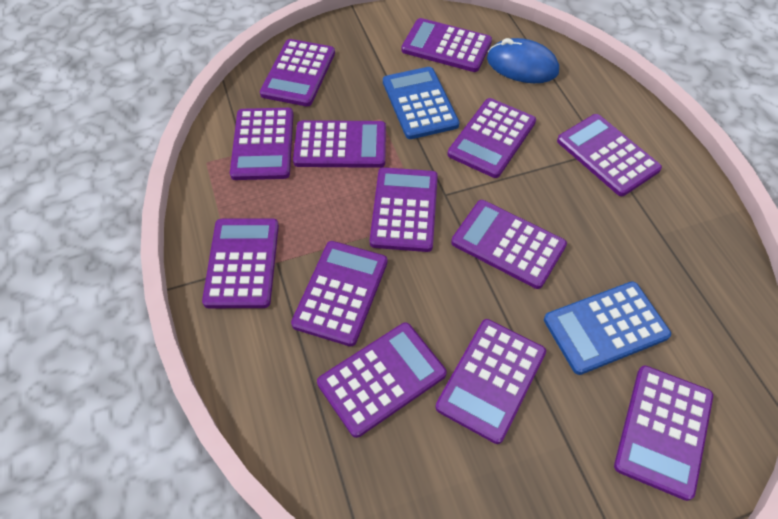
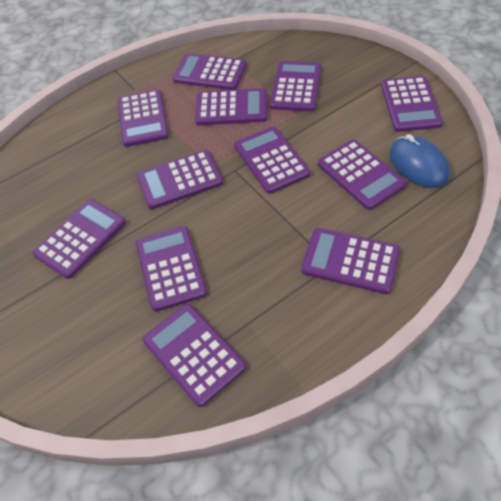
blue calculator: [383,67,459,139] [544,281,671,375] = 2 -> none = 0
purple calculator: [202,218,279,308] [230,108,293,180] [260,39,335,107] [291,241,387,346] [293,120,386,168] [317,323,447,438] [370,167,438,252] [401,18,492,72] [436,319,546,444] [447,98,536,178] [451,200,567,289] [557,114,662,196] [614,366,713,501] = 13 -> [33,199,126,279] [118,90,169,147] [136,226,207,312] [137,150,223,209] [143,304,246,407] [172,53,247,90] [195,88,267,125] [234,126,310,194] [270,61,321,112] [301,228,400,294] [318,139,407,210] [381,76,443,132] = 12

